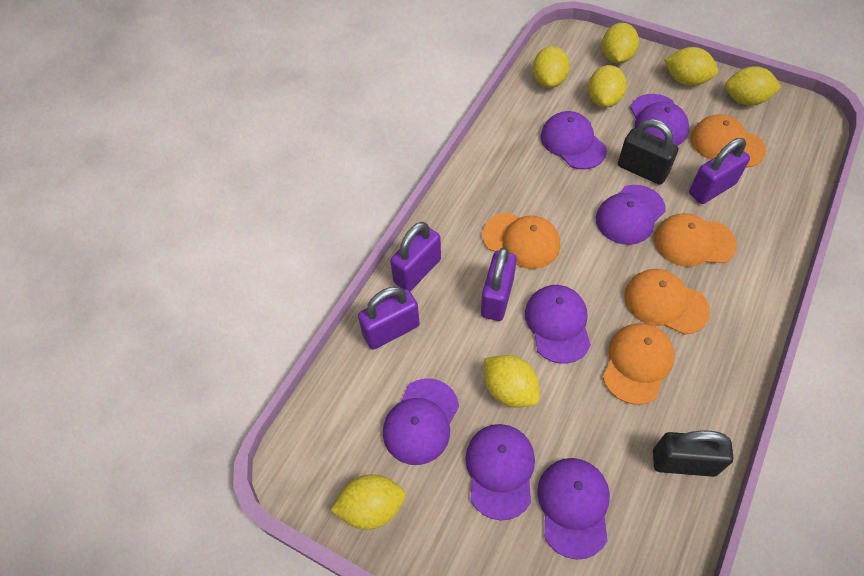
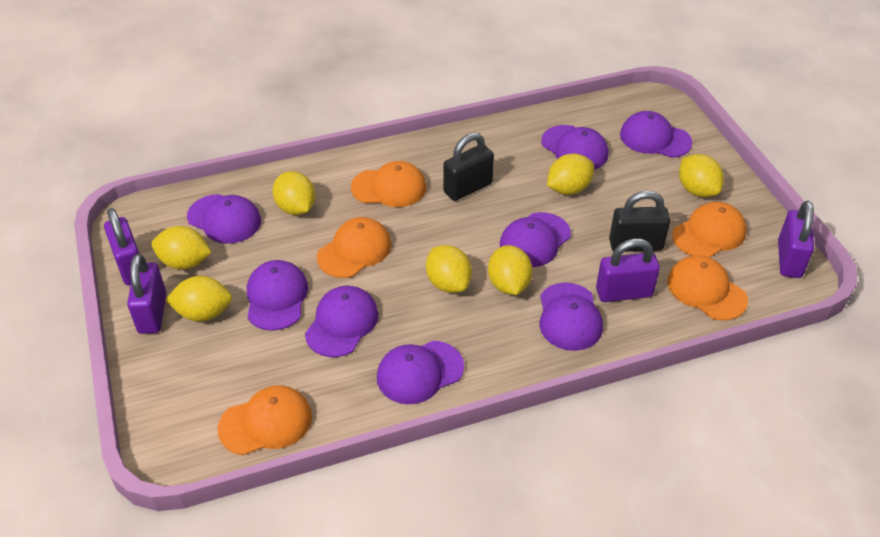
purple cap: [383,378,459,465] [465,424,535,521] [525,285,591,364] [537,458,610,560] [541,111,607,169] [596,185,666,245] [630,94,689,146] = 7 -> [187,194,261,244] [247,260,308,331] [305,286,378,357] [377,341,464,404] [500,212,571,267] [539,282,603,351] [541,125,608,170] [620,111,692,158] = 8

